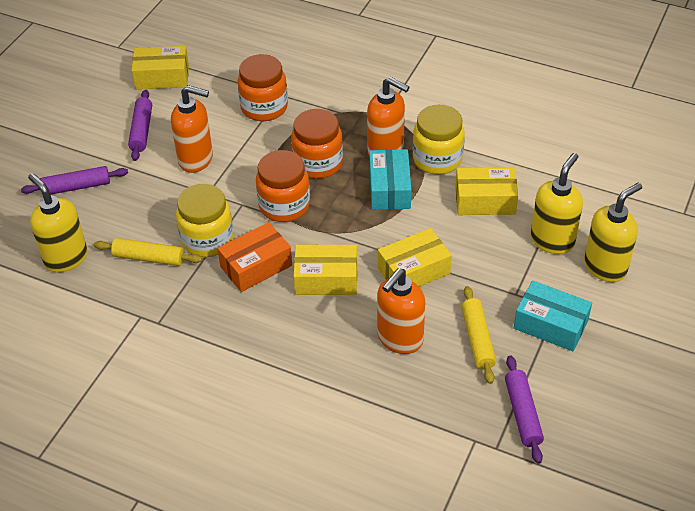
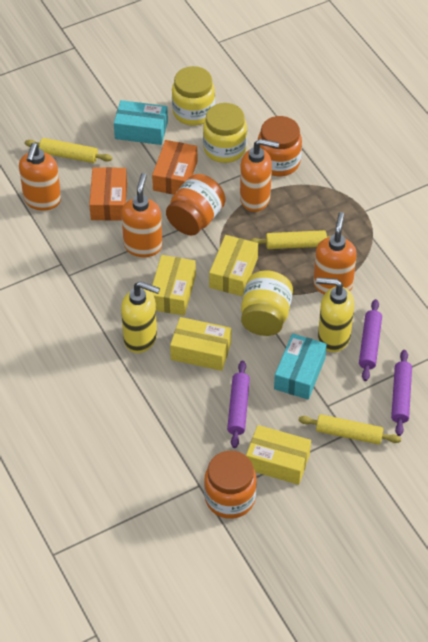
orange box: [217,222,292,292] = 1 -> [89,167,127,221] [152,140,197,195] = 2
orange soap dispenser: [171,85,213,173] [367,77,409,155] [377,268,425,354] = 3 -> [19,143,61,211] [121,173,162,257] [240,139,279,212] [313,212,357,294] = 4
yellow jar: [176,184,233,257] [413,105,465,175] = 2 -> [172,66,215,126] [203,103,247,163] [241,271,293,336] = 3
yellow rolling pin: [94,238,202,266] [462,286,496,384] = 2 -> [25,138,112,163] [249,230,343,249] [298,414,401,445] = 3
yellow soap dispenser: [28,173,87,272] [531,153,583,254] [584,183,642,282] = 3 -> [121,281,160,353] [316,277,355,352] = 2

